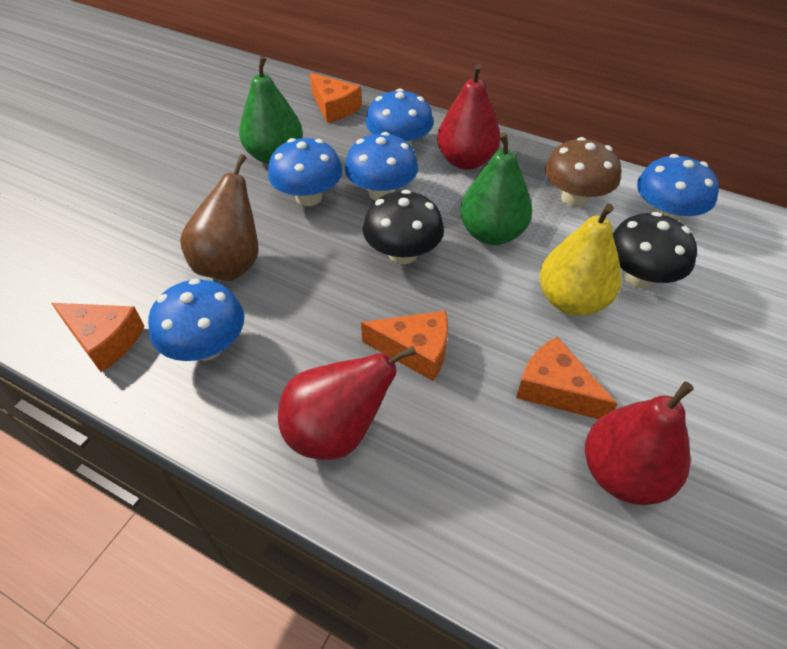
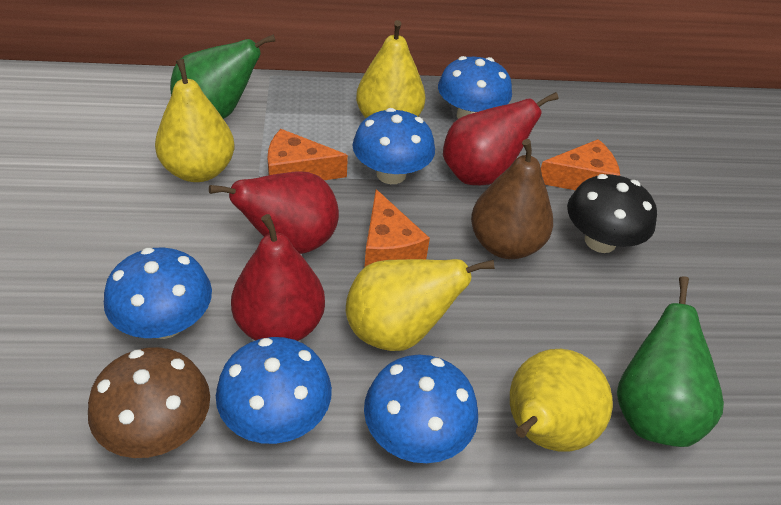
black mushroom: [363,190,444,264] [613,212,697,288] = 2 -> [567,174,657,253] = 1
orange cheese: [51,303,144,372] [310,73,362,123] [361,311,448,381] [516,336,617,419] = 4 -> [268,129,348,180] [365,189,430,267] [541,139,620,190] = 3
yellow pear: [539,204,621,316] = 1 -> [155,59,235,182] [346,259,495,351] [356,20,425,118] [510,349,613,452] = 4

